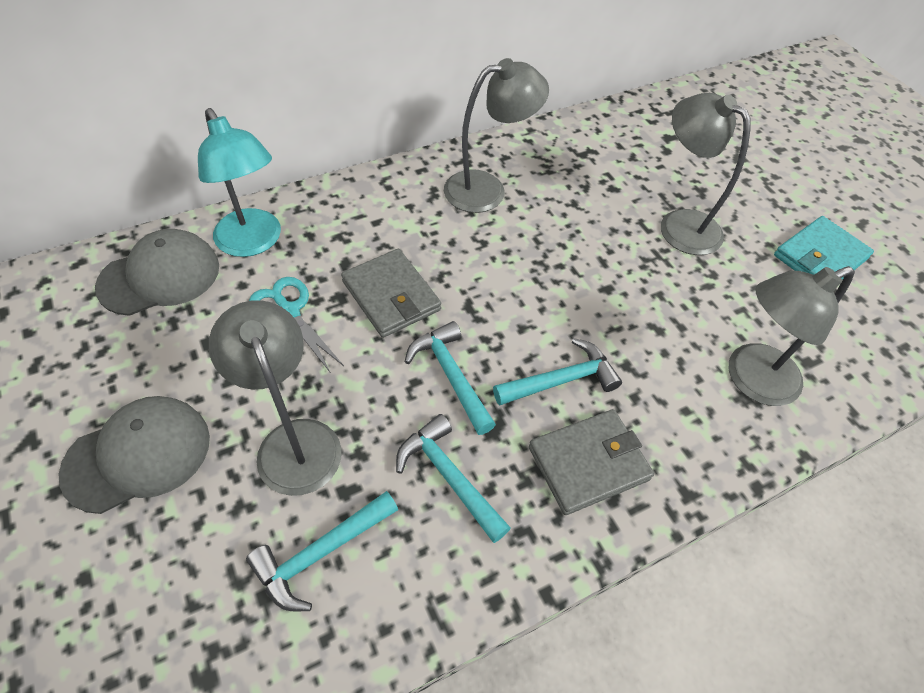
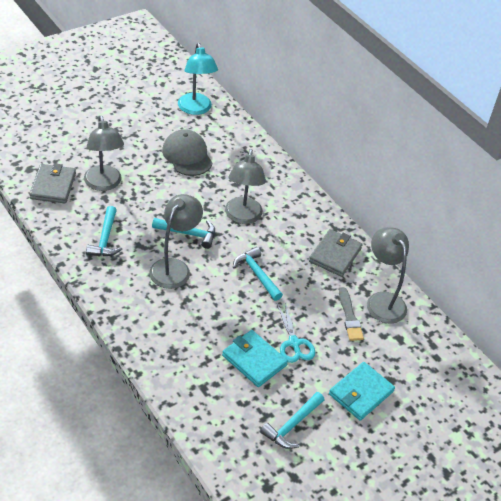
grey brush: none = 0 -> [339,287,364,341] = 1
grey cap: [58,396,210,514] [95,229,219,316] = 2 -> [162,129,213,176] = 1
turquoise wallet: [774,216,874,280] = 1 -> [222,330,288,387] [329,362,395,421] = 2

